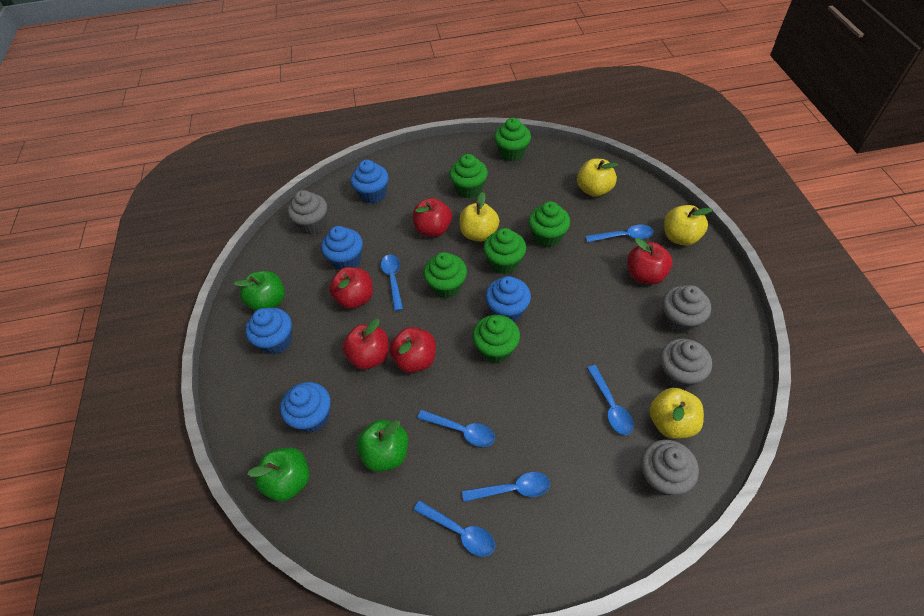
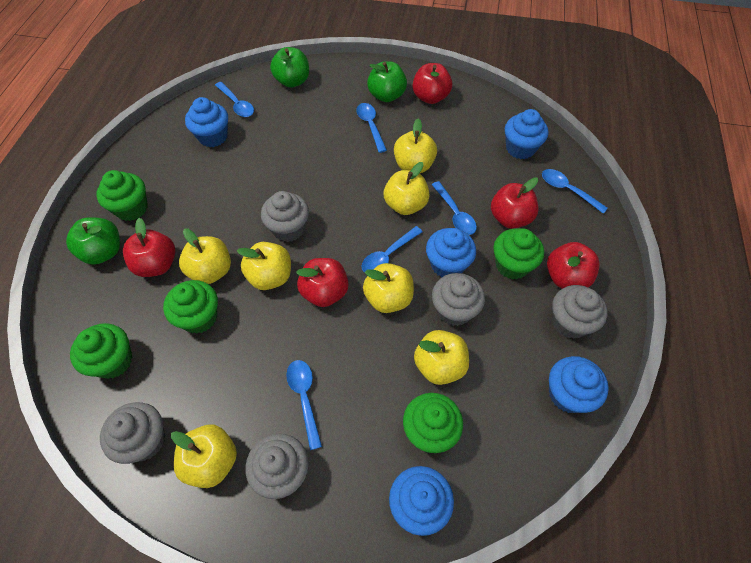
green cupcake: [423,252,467,299] [449,154,488,198] [472,315,520,363] [483,228,526,274] [494,118,531,161] [528,202,570,248] = 6 -> [70,323,132,379] [96,170,148,221] [163,280,218,333] [403,393,463,453] [493,228,544,280] = 5
grey cupcake: [288,190,327,234] [641,440,699,496] [660,339,712,389] [662,285,711,334] = 4 -> [100,402,165,464] [245,434,309,499] [261,191,309,242] [432,273,485,326] [552,285,608,339] = 5
yellow apple: [459,192,499,242] [577,159,618,197] [649,388,704,439] [664,205,713,246] = 4 -> [171,425,237,488] [179,228,231,284] [237,242,291,290] [363,263,414,313] [384,162,430,215] [394,118,437,173] [414,330,469,385] = 7

